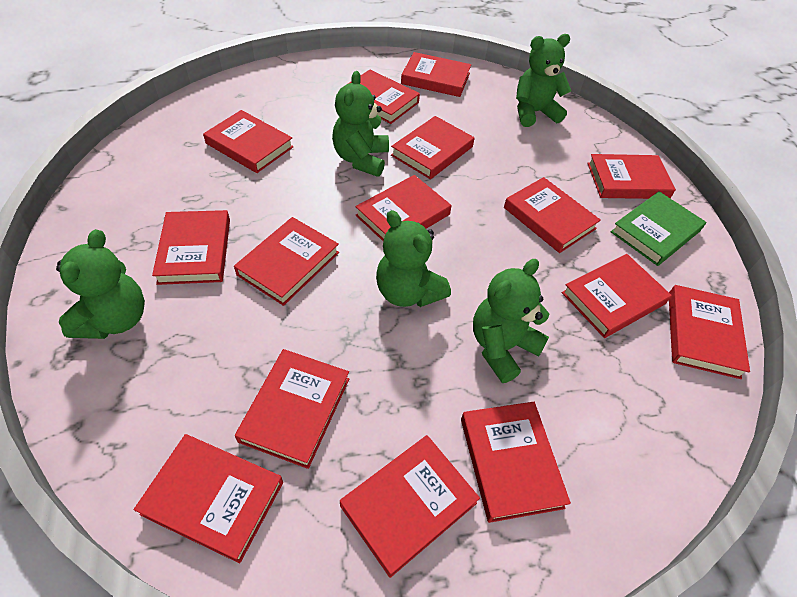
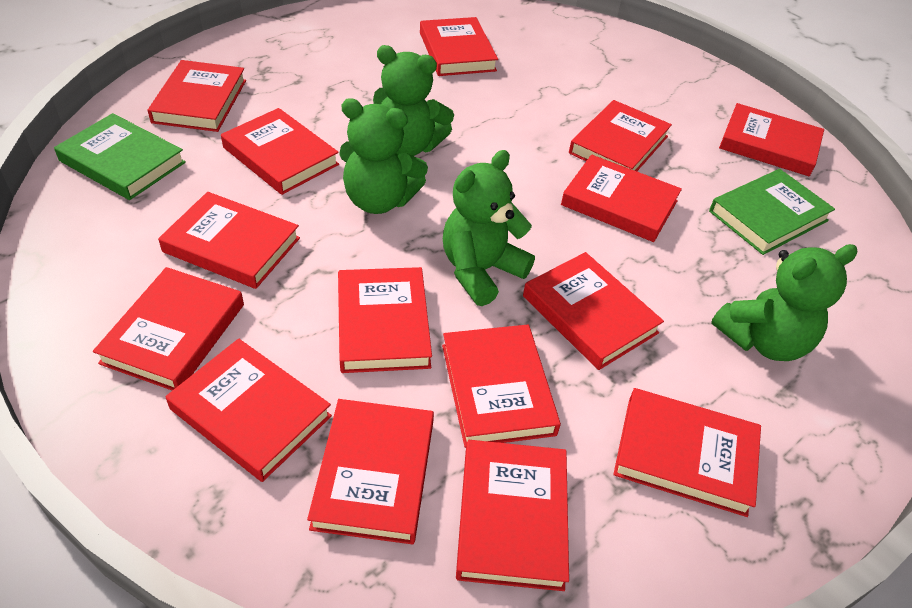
green book: [611,191,706,266] = 1 -> [54,113,186,200] [709,169,835,255] = 2
green teddy bear: [56,229,145,339] [332,71,389,177] [376,210,451,307] [473,259,549,383] [516,34,571,127] = 5 -> [339,98,428,214] [373,45,454,156] [443,150,535,306] [711,244,857,361] = 4

